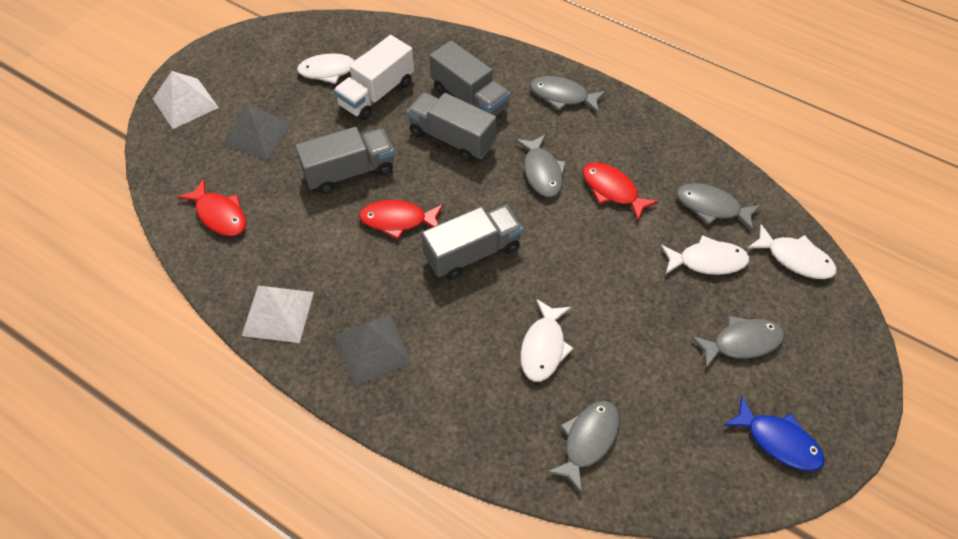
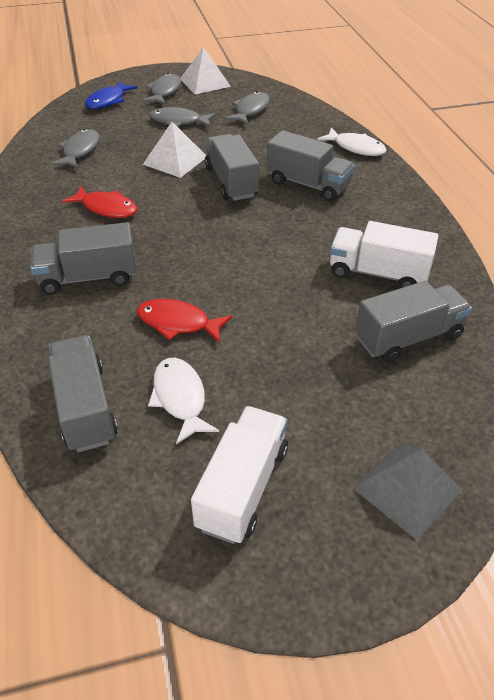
grey fish: [515,134,566,197] [530,76,606,113] [546,401,620,494] [677,183,761,231] [691,316,785,368] = 5 -> [51,129,100,168] [142,73,181,105] [150,107,216,127] [225,91,270,125] = 4
grey pyramid: [222,103,292,160] [335,315,412,386] = 2 -> [353,444,463,540] = 1
grey truck: [296,127,394,194] [407,92,497,162] [421,205,523,280] [429,40,510,116] = 4 -> [31,222,137,295] [48,335,118,452] [205,134,259,201] [267,130,355,201] [355,281,472,363] = 5
red fish: [178,179,246,236] [359,200,443,239] [583,162,659,221] = 3 -> [62,186,138,218] [137,299,232,343] = 2
white fish: [297,53,363,84] [520,299,574,382] [661,235,750,275] [747,224,837,279] = 4 -> [148,358,219,445] [317,128,387,156] = 2
white truck: [334,35,414,120] = 1 -> [191,406,288,544] [330,221,439,288] = 2

